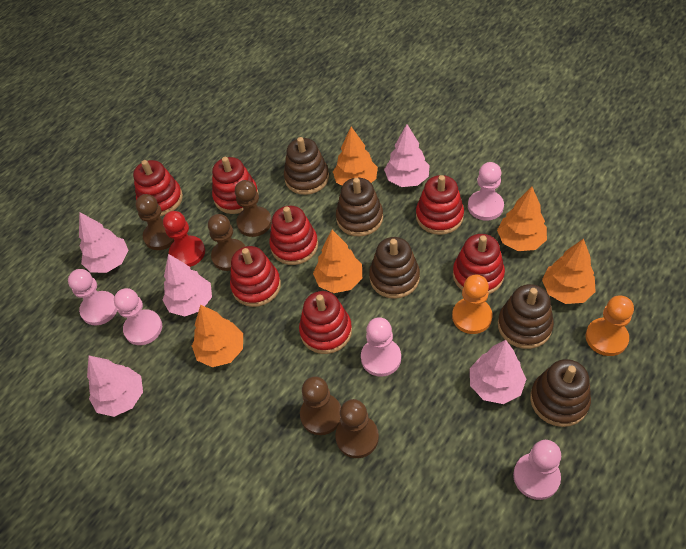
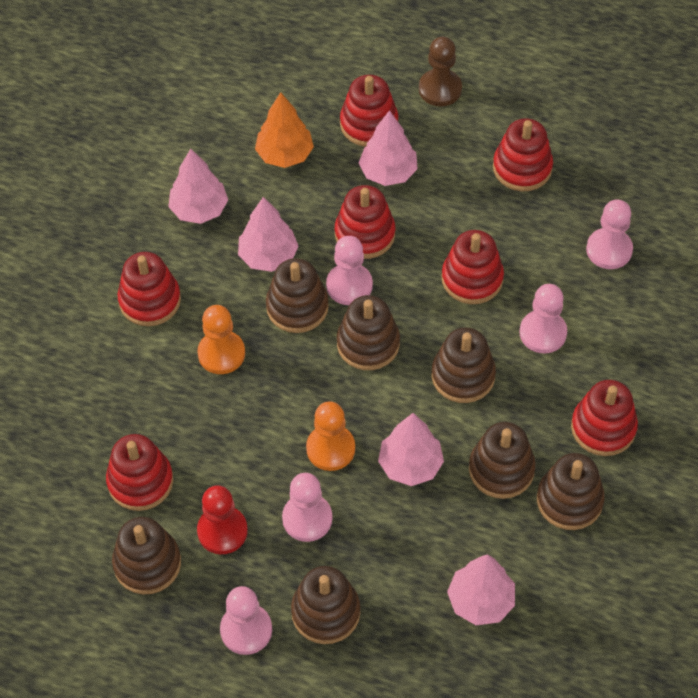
brown pawn: [135,194,174,250] [208,214,246,271] [235,180,272,237] [300,376,341,435] [335,399,379,458] = 5 -> [419,37,462,106] = 1
brown stacking toy: [284,137,329,195] [336,178,383,237] [369,237,420,299] [498,284,554,349] [530,359,591,427] = 5 -> [112,517,181,594] [266,258,329,333] [291,566,360,644] [337,295,400,370] [432,327,496,403] [469,422,536,499] [537,453,605,530] = 7
orange tree: [192,305,243,367] [313,230,362,293] [333,127,378,186] [497,187,547,251] [542,239,596,304] = 5 -> [255,92,314,168] = 1

